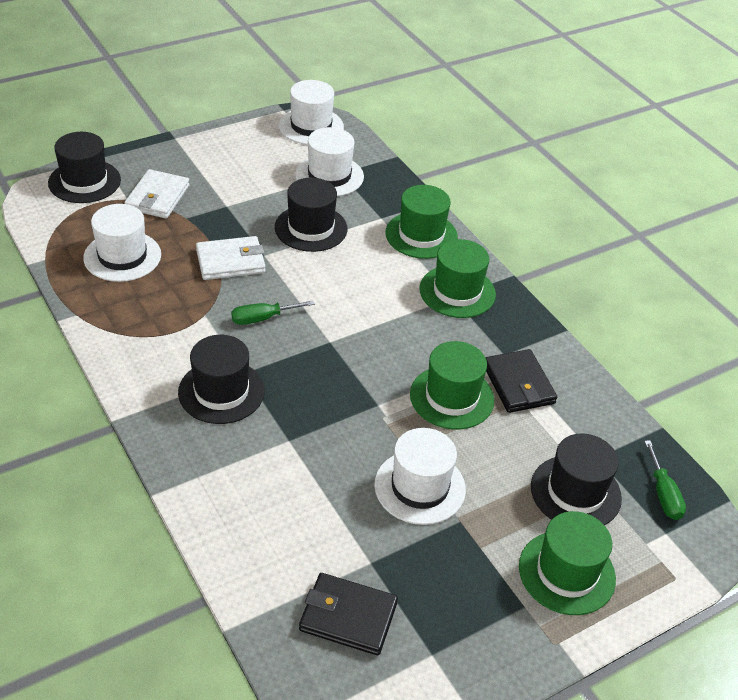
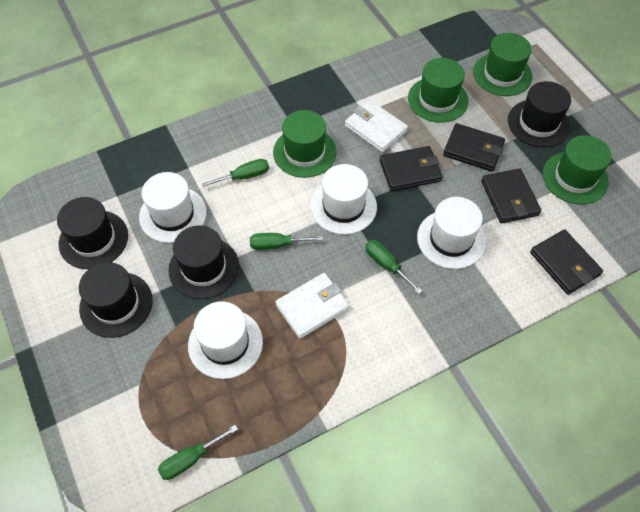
black wallet: [299,573,398,655] [485,349,557,413] = 2 -> [380,146,442,191] [443,123,505,172] [481,168,541,223] [530,229,603,295] = 4
green screwdriver: [231,300,315,325] [644,440,686,520] = 2 -> [158,425,238,480] [202,159,269,187] [250,233,323,250] [365,240,422,294] = 4

